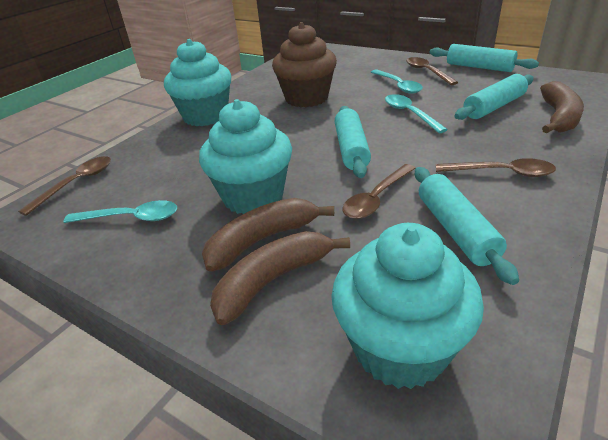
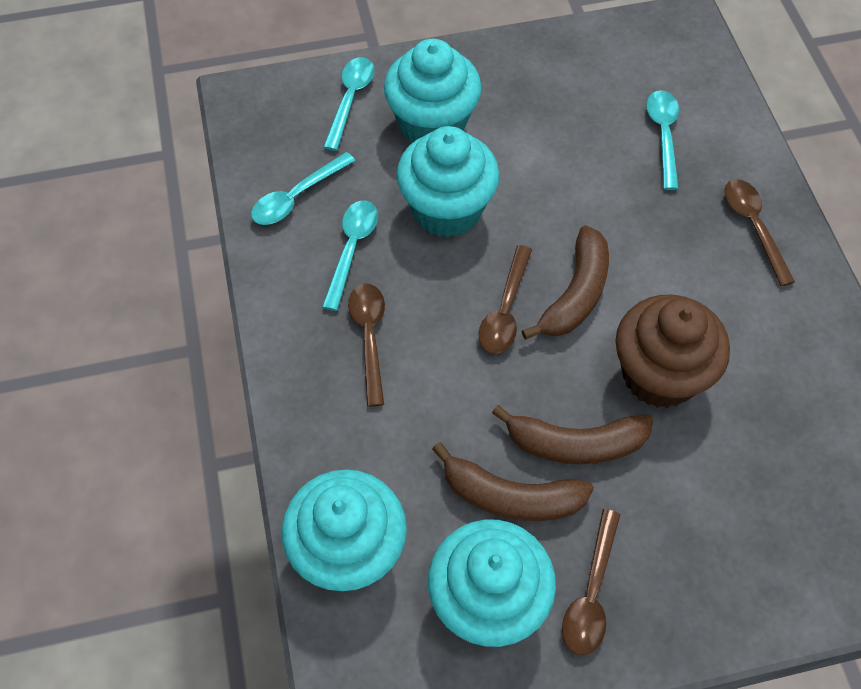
turquoise cupcake: [164,39,231,126] [199,99,292,214] [331,223,484,389] = 3 -> [282,469,407,591] [384,39,482,144] [396,126,500,238] [428,520,556,647] = 4
turquoise rolling pin: [335,106,371,178] [415,167,519,285] [430,44,539,72] [455,74,533,120] = 4 -> none = 0
turquoise spoon: [64,200,177,223] [371,70,423,94] [385,94,448,133] = 3 -> [251,152,355,225] [322,200,378,311] [323,57,375,151] [646,90,679,190] = 4

